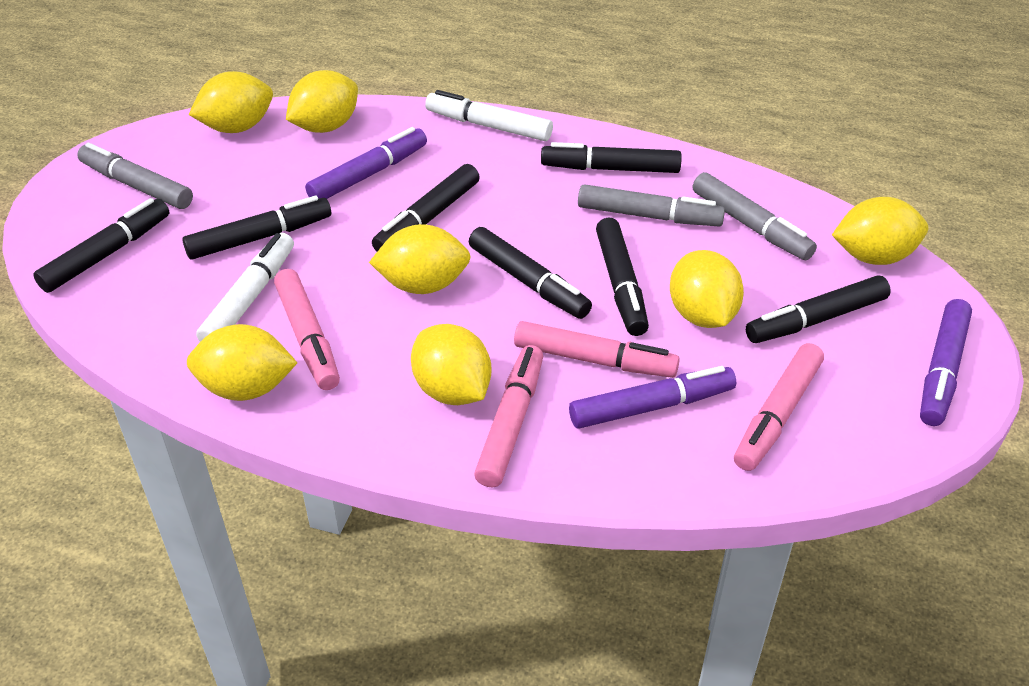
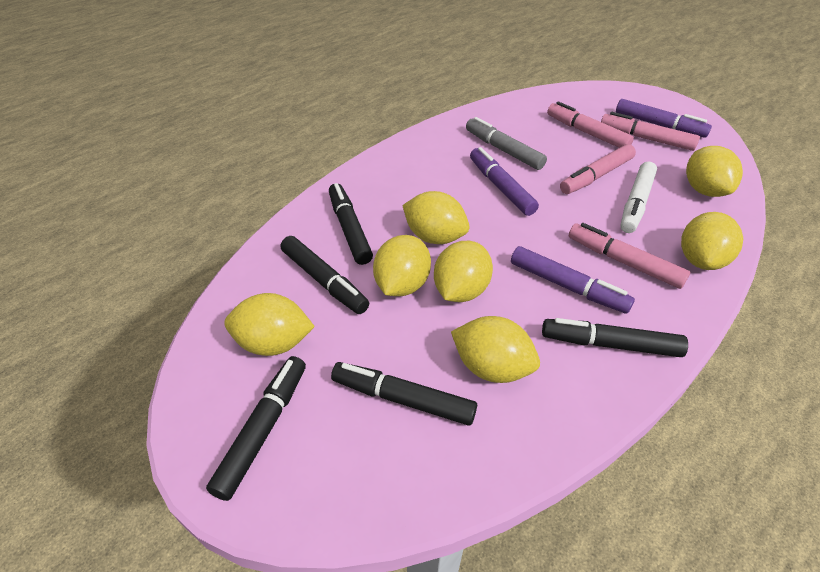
black marker: [33,198,169,293] [182,196,331,260] [372,164,480,251] [469,227,592,319] [541,142,682,173] [596,218,649,336] [746,275,891,343] = 7 -> [206,356,306,501] [281,236,369,314] [329,183,373,265] [331,362,477,426] [542,318,688,357] = 5
grey marker: [77,143,193,209] [578,184,725,226] [693,172,817,260] = 3 -> [466,117,547,170] = 1
white marker: [196,233,294,342] [425,90,553,141] = 2 -> [620,162,657,233] = 1

